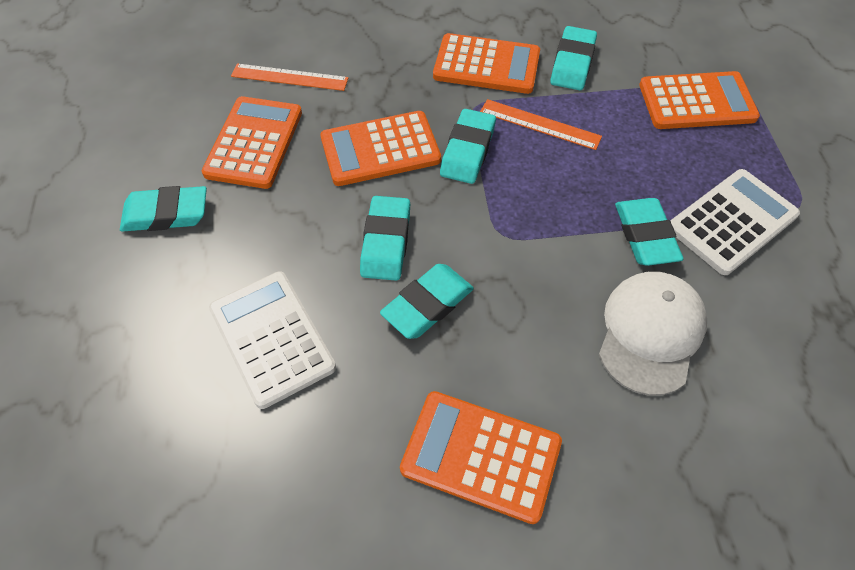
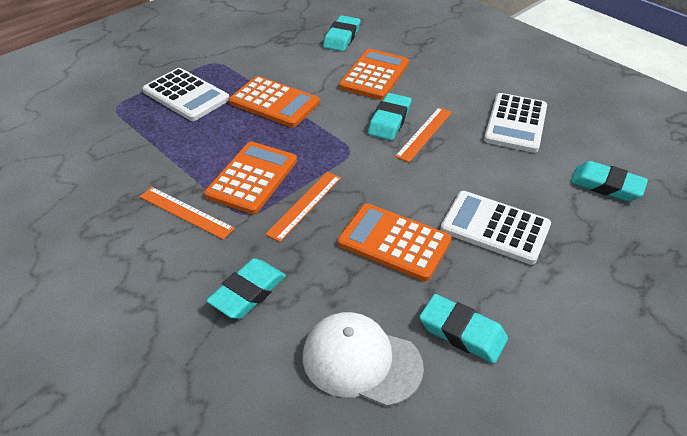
orange calculator: [202,96,302,189] [320,111,441,186] [400,391,562,524] [433,33,540,94] [639,71,760,129] = 5 -> [204,141,297,214] [229,76,320,127] [338,203,452,281] [339,49,409,100] = 4
orange ruler: [231,64,348,91] [480,99,602,150] = 2 -> [139,187,235,240] [265,172,341,242] [395,107,452,162] = 3
turquoise eraser: [120,186,207,232] [360,196,410,281] [380,264,474,339] [440,109,496,184] [550,26,597,90] [615,198,684,266] = 6 -> [206,258,286,319] [323,15,360,52] [368,93,412,140] [419,294,508,364] [570,161,648,201] = 5
white calculator: [209,271,336,409] [671,169,800,275] = 2 -> [142,68,230,121] [440,191,551,265] [484,93,547,153] = 3

